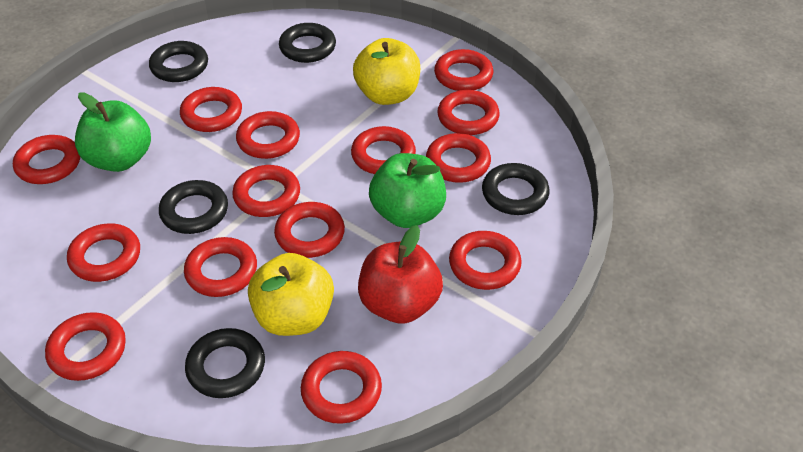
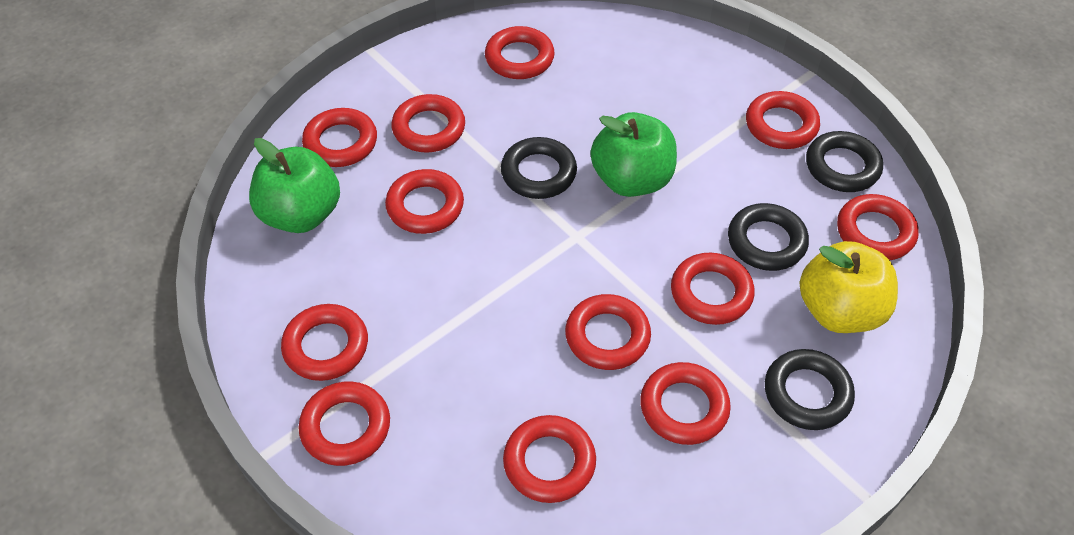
black ring: [149,41,208,82] [159,180,228,234] [185,328,265,398] [279,23,336,63] [482,163,549,215] = 5 -> [501,137,577,199] [728,203,809,271] [765,349,855,430] [806,131,883,192] = 4
red apple: [358,225,443,324] = 1 -> none = 0
red ring: [13,135,80,184] [45,312,126,381] [67,223,140,282] [180,87,242,132] [184,237,257,297] [232,165,300,217] [236,111,300,159] [274,202,345,258] [301,351,382,424] [351,126,416,174] [426,133,491,183] [434,49,493,91] [437,90,500,135] [449,231,522,290] = 14 -> [281,304,368,381] [299,381,390,466] [302,108,377,167] [385,169,464,234] [391,94,465,153] [485,26,555,79] [503,415,596,503] [565,294,651,370] [640,362,731,445] [671,253,755,325] [746,91,820,149] [837,194,919,260] = 12
yellow apple: [248,253,334,336] [353,38,420,105] = 2 -> [800,241,898,333] = 1

